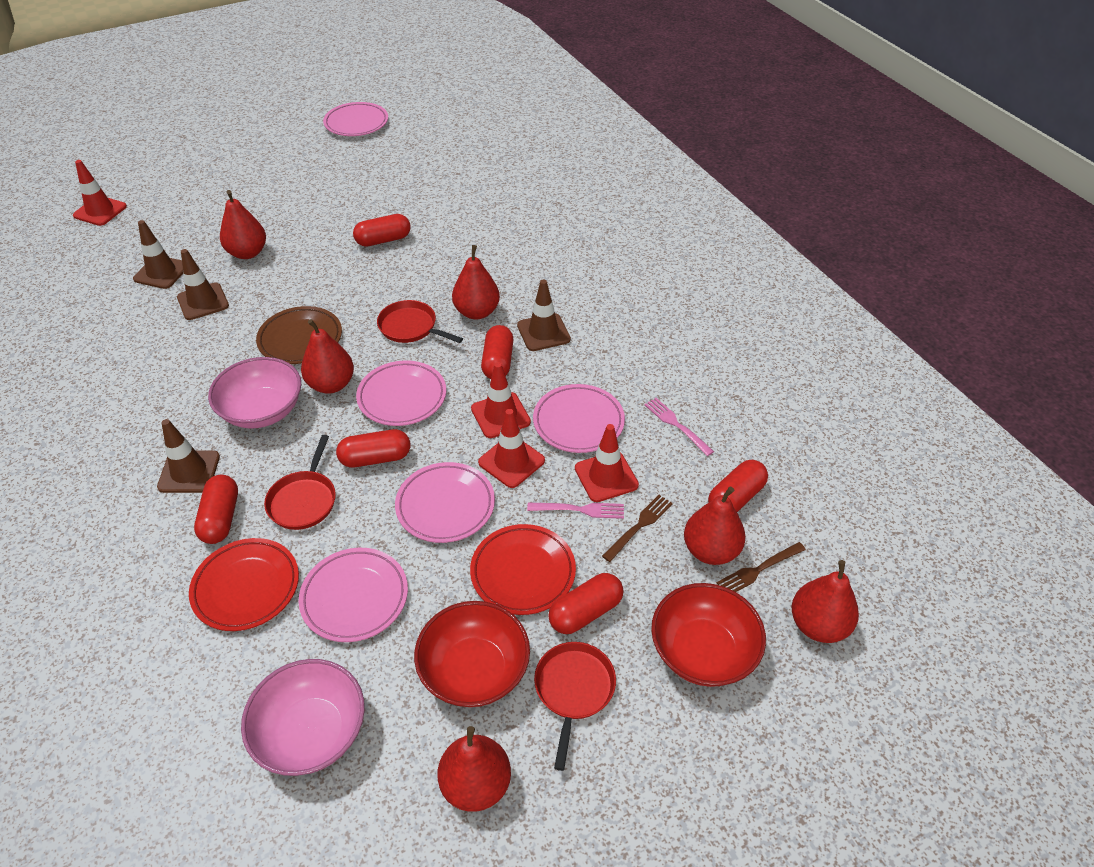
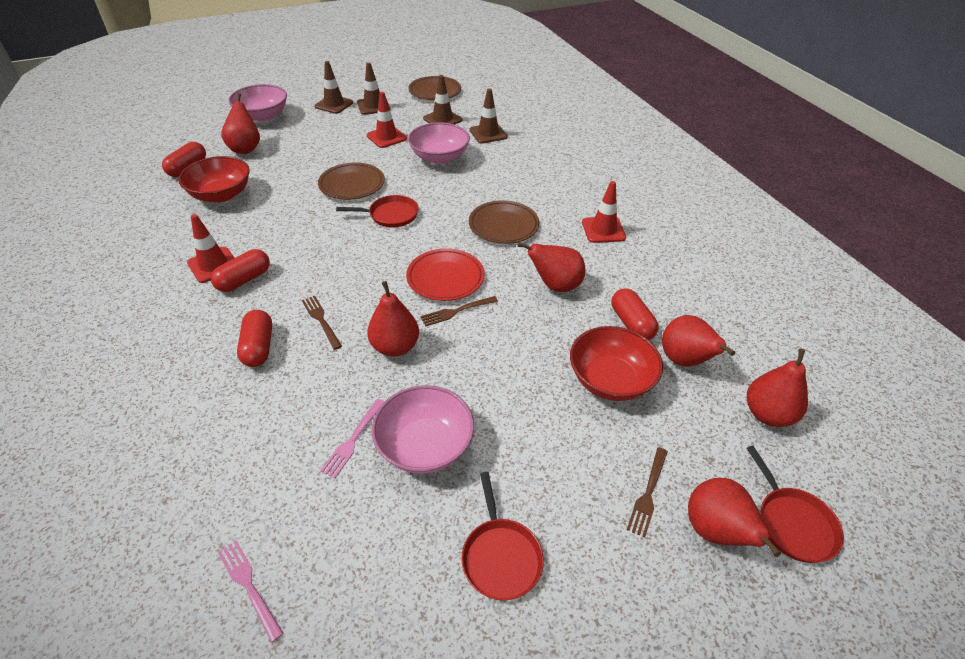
brown fork: [602,495,673,562] [717,542,806,592] = 2 -> [302,296,342,350] [421,296,498,326] [627,447,668,538] = 3
brown plate: [256,306,342,364] = 1 -> [318,162,385,200] [408,76,461,100] [469,200,539,244] = 3
pink bowl: [208,357,301,428] [241,659,365,776] = 2 -> [228,84,287,122] [371,386,474,474] [408,123,470,164] = 3
pink plate: [299,548,408,642] [323,102,388,136] [356,360,446,426] [395,462,495,543] [533,384,625,453] = 5 -> none = 0
red capsule: [194,475,238,544] [336,429,410,468] [353,214,411,247] [481,325,513,379] [548,573,623,634] [708,460,768,512] = 6 -> [162,142,206,177] [211,249,270,292] [237,310,272,367] [612,288,659,340] = 4
red plate: [189,538,299,631] [470,524,576,615] = 2 -> [406,248,484,301] = 1
red traffic cone: [73,160,127,226] [471,362,531,438] [478,409,545,488] [575,424,639,502] = 4 -> [187,214,234,283] [366,92,407,148] [582,181,626,243] = 3

